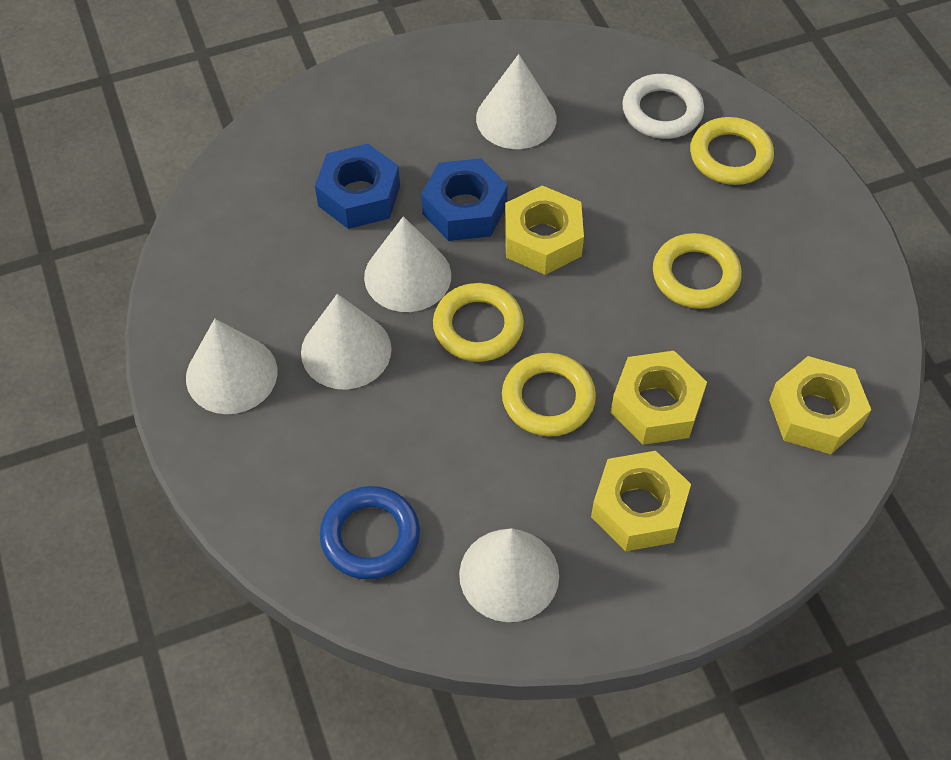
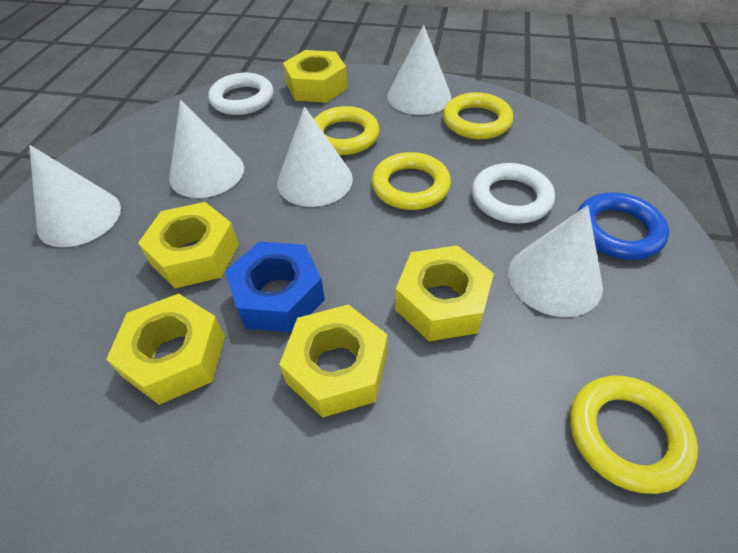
blue nut: [315,144,400,229] [421,158,508,241] = 2 -> [225,242,325,332] = 1
white ring: [622,74,704,139] = 1 -> [208,73,273,115] [472,163,555,224] = 2
yellow nut: [505,185,584,275] [591,451,691,552] [610,351,707,445] [769,356,871,454] = 4 -> [106,293,225,405] [138,202,239,288] [279,304,387,418] [283,50,348,103] [395,245,494,341] = 5

